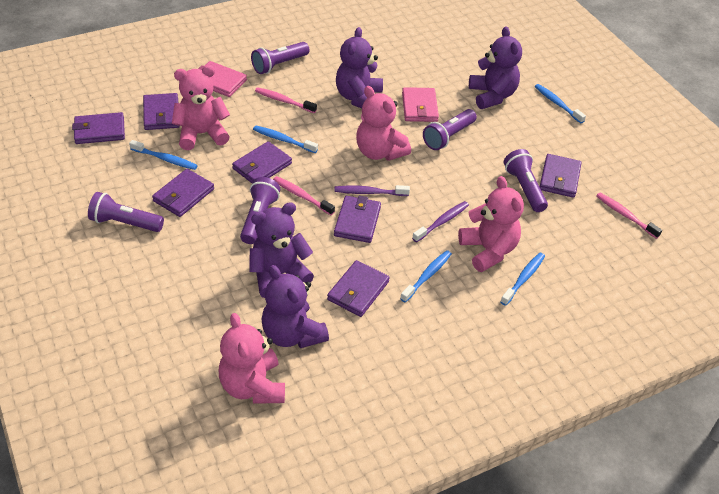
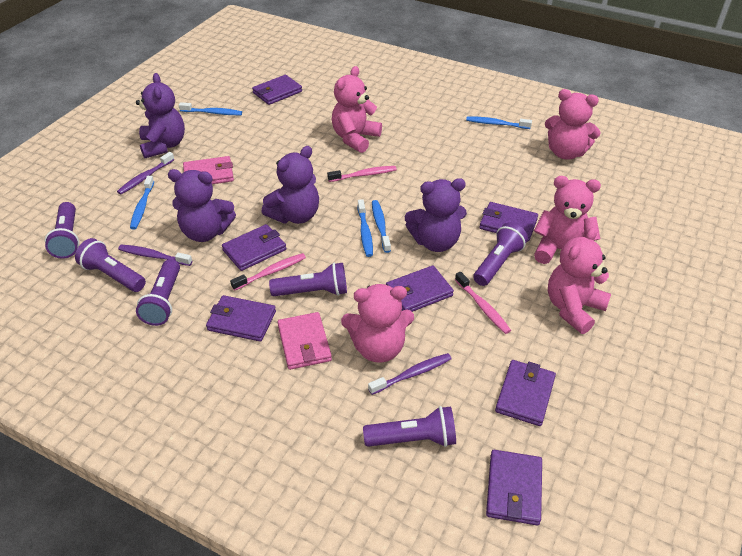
pink teddy bear: [172,65,230,150] [218,313,285,404] [356,86,411,161] [458,176,524,272] = 4 -> [332,66,382,153] [341,284,414,363] [534,176,601,264] [545,89,601,160] [548,227,611,334] = 5
purple flashlight: [88,192,164,232] [240,177,280,244] [251,42,309,74] [423,109,477,150] [504,149,548,212] = 5 -> [45,202,79,259] [75,238,146,292] [136,259,180,326] [269,262,347,296] [363,406,456,447] [473,222,528,286] = 6
purple toothbrush: [334,185,410,196] [412,201,469,242] = 2 -> [117,152,175,195] [118,245,192,266] [368,353,452,395] = 3

